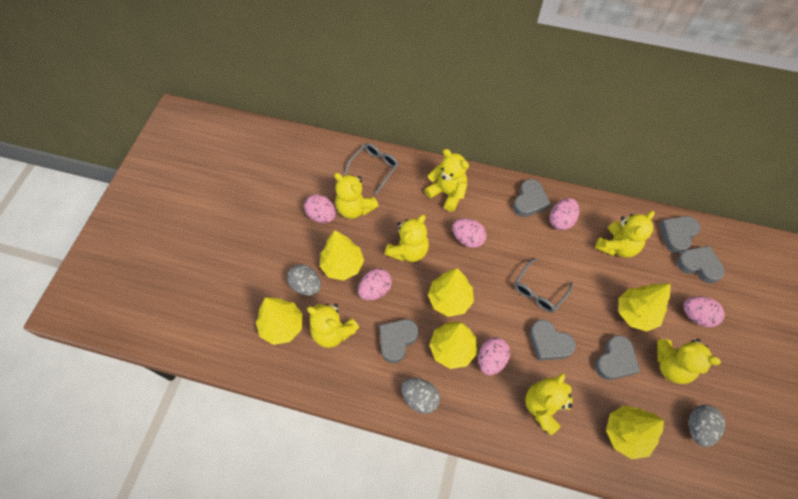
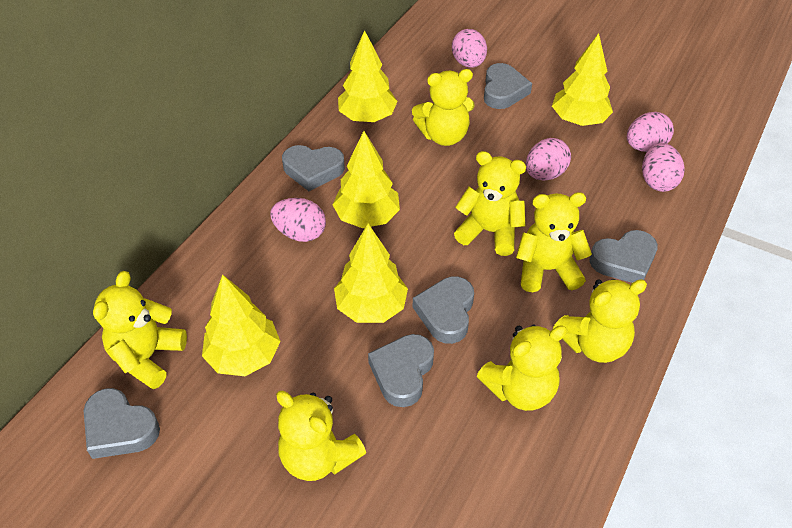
grey egg: [287,264,321,295] [401,378,440,414] [689,405,725,447] = 3 -> none = 0
grey glasses: [344,143,399,194] [514,258,573,312] = 2 -> none = 0
pink egg: [304,194,336,223] [358,268,392,301] [452,218,487,248] [478,337,510,375] [550,198,579,230] [683,296,725,327] = 6 -> [270,198,326,242] [452,29,487,68] [526,138,571,181] [627,112,674,152] [642,143,685,192] = 5
yellow tree: [256,297,303,345] [320,230,364,281] [428,268,474,317] [429,321,477,369] [606,405,664,459] [619,283,671,332] = 6 -> [202,274,281,376] [332,131,400,228] [334,224,408,323] [338,30,398,122] [552,33,613,126] = 5

